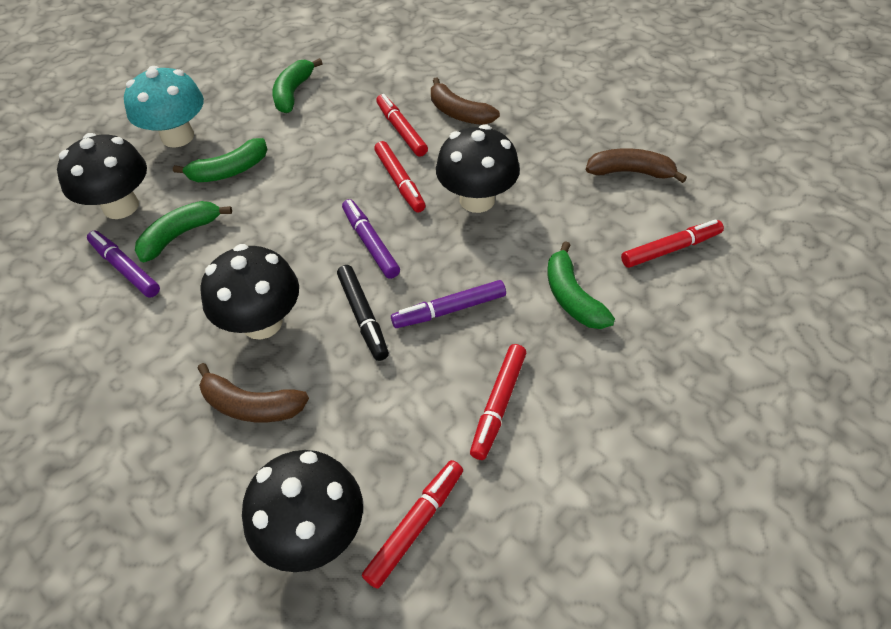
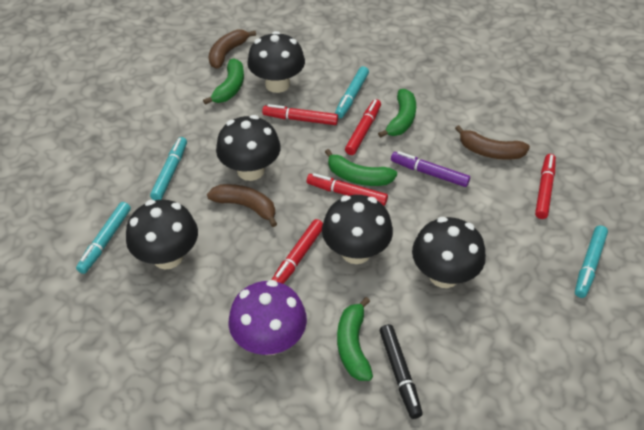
black mushroom: [57,133,147,219] [201,244,299,340] [242,450,363,572] [436,124,520,213] = 4 -> [126,200,198,269] [216,115,281,181] [247,31,305,93] [322,195,393,264] [412,217,486,288] = 5
purple marker: [87,231,160,298] [342,199,400,279] [391,280,506,328] = 3 -> [391,151,470,187] = 1
purple mushroom: none = 0 -> [228,280,307,355] = 1
turquoise marker: none = 0 -> [76,202,131,274] [150,137,187,200] [335,66,369,118] [575,225,608,298] = 4
turquoise mushroom: [124,66,204,148] = 1 -> none = 0

